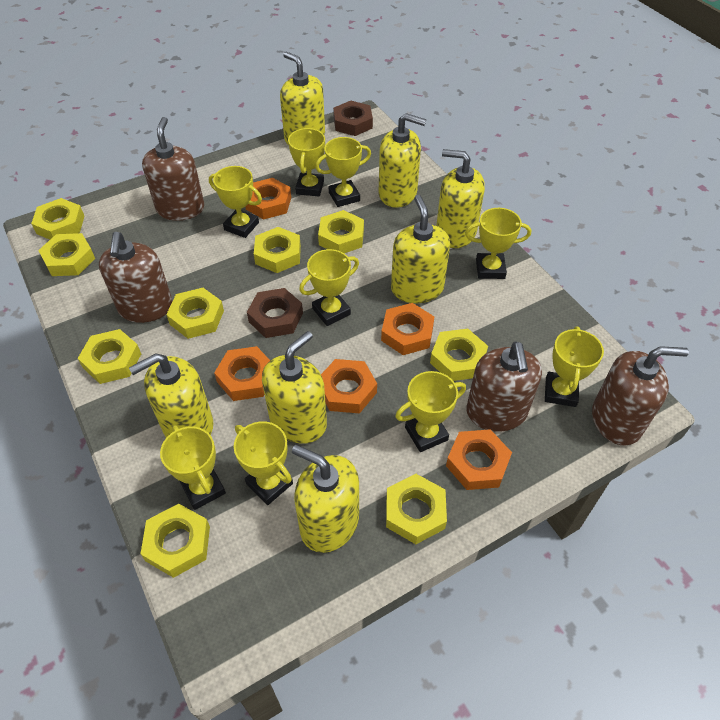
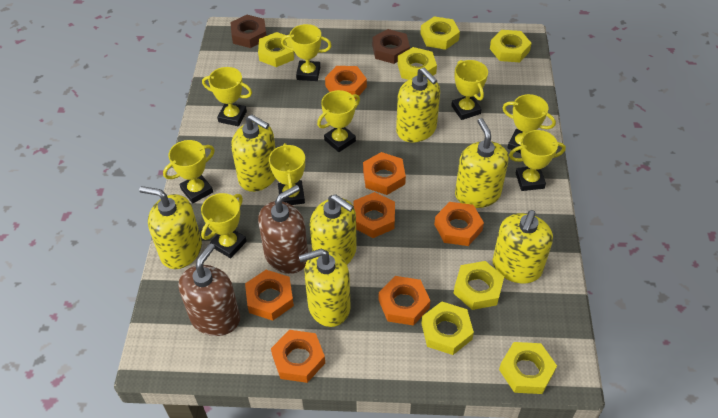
brown soap dispenser: [99,232,172,323] [142,117,204,221] [466,341,542,431] [592,346,689,446] = 4 -> [179,243,240,336] [258,185,308,274] = 2
orange nut: [214,346,270,401] [246,178,291,220] [321,359,377,413] [381,303,434,355] [446,429,512,490] = 5 -> [245,270,294,321] [271,330,325,383] [325,66,367,100] [353,192,395,238] [363,152,406,195] [379,276,430,326] [434,202,484,246] = 7
yellow nut: [31,198,84,239] [38,233,95,276] [78,329,141,384] [140,504,210,578] [166,288,224,339] [254,227,301,273] [318,210,364,253] [386,474,447,544] [430,329,488,381] = 9 -> [258,32,294,67] [398,47,437,80] [420,16,460,50] [421,301,474,355] [453,261,504,310] [490,30,532,62] [499,342,557,394] = 7

